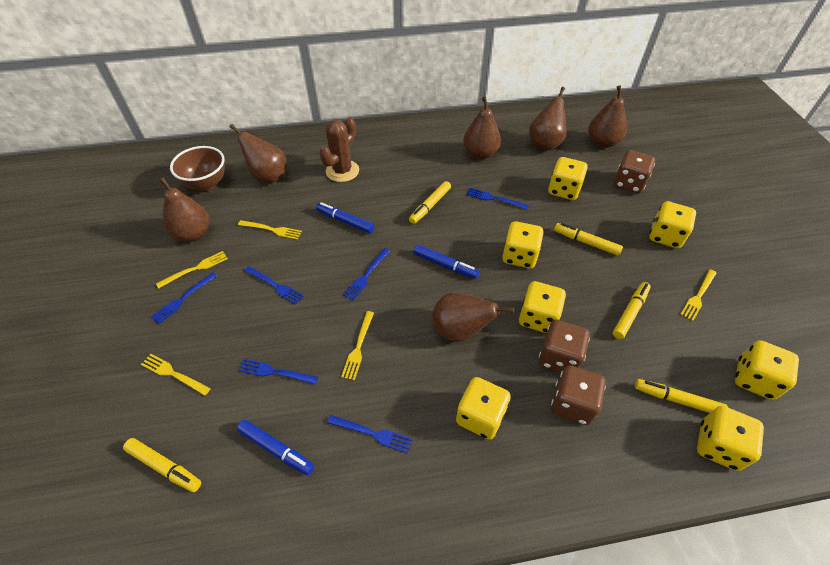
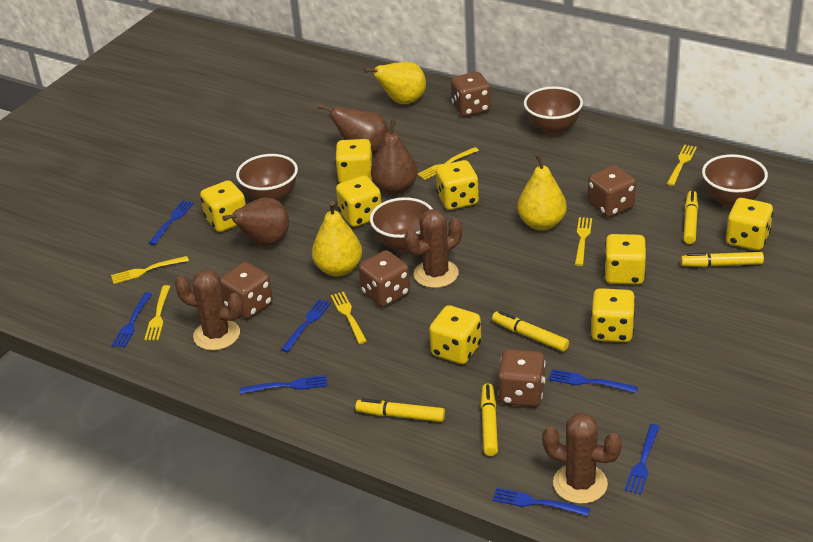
blue fork: [151,272,217,324] [238,359,318,385] [244,266,304,305] [327,415,412,454] [343,248,390,301] [467,188,529,210] = 6 -> [111,292,152,348] [149,200,194,245] [240,375,327,394] [281,299,331,352] [492,488,590,516] [548,369,638,393] [625,424,660,495] = 7
blue marker: [237,420,315,475] [316,202,374,233] [413,244,479,279] = 3 -> none = 0
brown bowl: [170,146,225,191] = 1 -> [236,154,298,202] [370,197,433,253] [524,86,583,136] [702,154,768,208] = 4
brown cactus: [319,117,359,182] = 1 -> [175,269,243,350] [405,209,462,288] [542,413,622,504] = 3
brown dice: [539,320,590,373] [551,365,606,425] [613,150,655,193] = 3 -> [220,262,273,319] [359,250,410,307] [451,72,491,117] [498,349,545,407] [588,165,636,217] = 5
brown pear: [159,177,209,242] [230,124,287,183] [432,292,514,342] [463,96,501,159] [529,87,566,150] [588,85,627,148] = 6 -> [222,197,289,246] [318,104,389,155] [371,119,418,195] = 3
yellow dice: [456,377,511,440] [502,221,544,268] [519,281,566,333] [548,157,588,200] [649,201,696,248] [697,406,764,471] [735,340,799,400] = 7 -> [200,180,246,232] [335,139,373,183] [336,175,381,227] [429,305,481,364] [436,160,479,210] [591,288,635,342] [604,234,646,285] [726,198,773,251] = 8
yellow fork: [141,354,211,396] [156,251,228,288] [238,220,302,240] [341,311,374,380] [680,269,716,321] = 5 -> [111,256,189,284] [144,285,170,340] [330,292,367,344] [417,147,479,180] [575,217,592,266] [667,145,697,186] = 6
yellow pear: none = 0 -> [312,201,362,276] [364,62,426,104] [517,153,567,231] = 3

